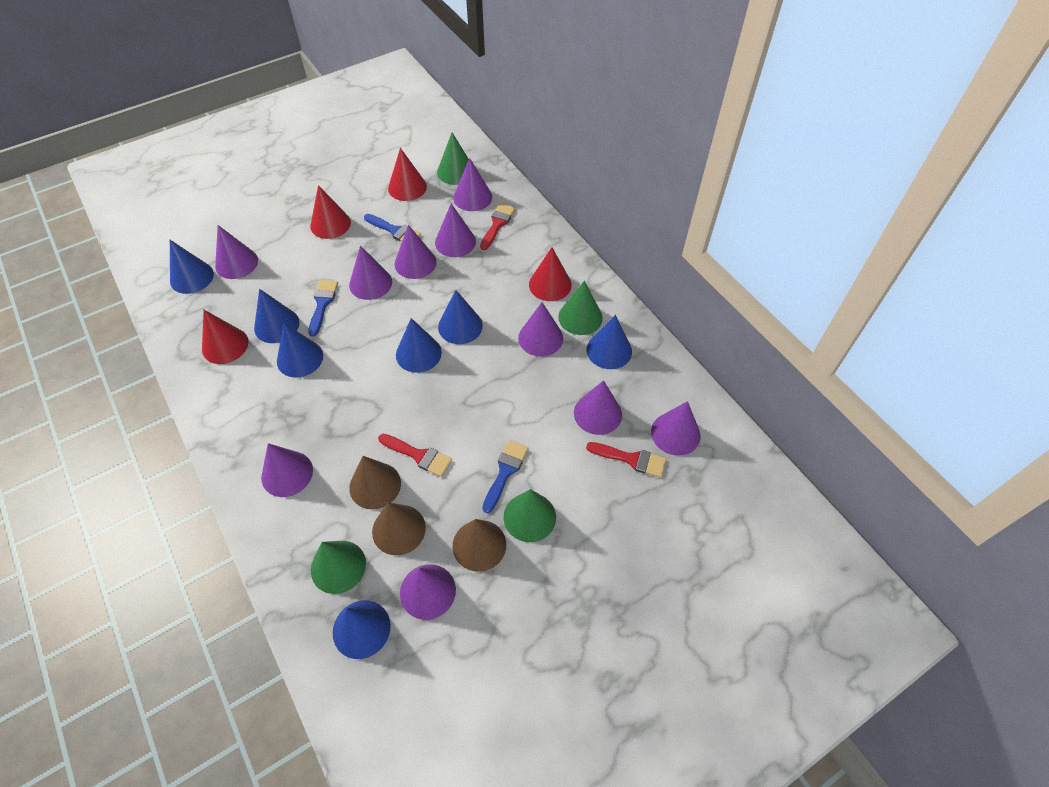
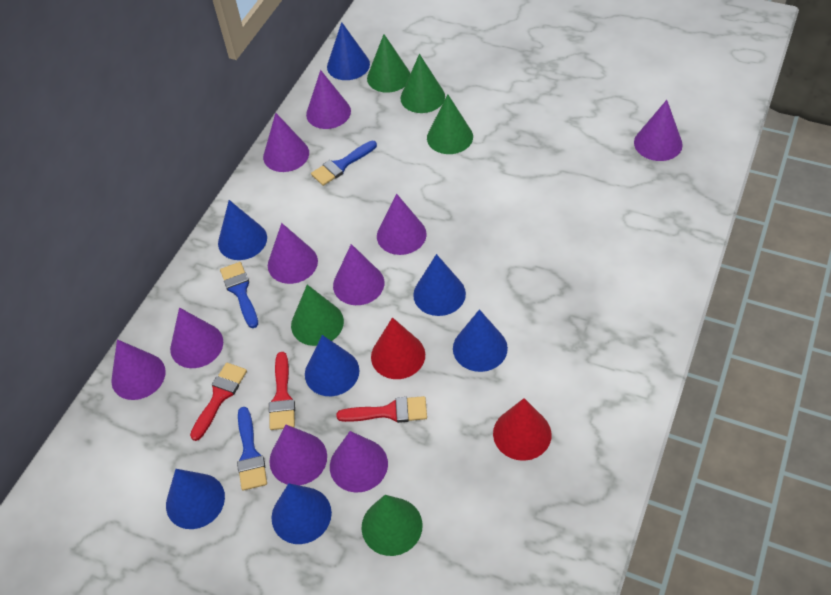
brown cone: [349,456,401,509] [372,502,426,555] [453,519,506,572] = 3 -> none = 0
green cone: [311,541,366,594] [437,132,469,185] [504,489,556,542] [558,281,603,335] = 4 -> [291,285,344,346] [362,495,423,556] [367,34,410,93] [401,54,445,113] [427,94,473,154] = 5
red cone: [202,310,248,364] [310,185,351,239] [388,148,427,201] [529,247,572,301] = 4 -> [371,317,425,379] [493,398,552,461] = 2

